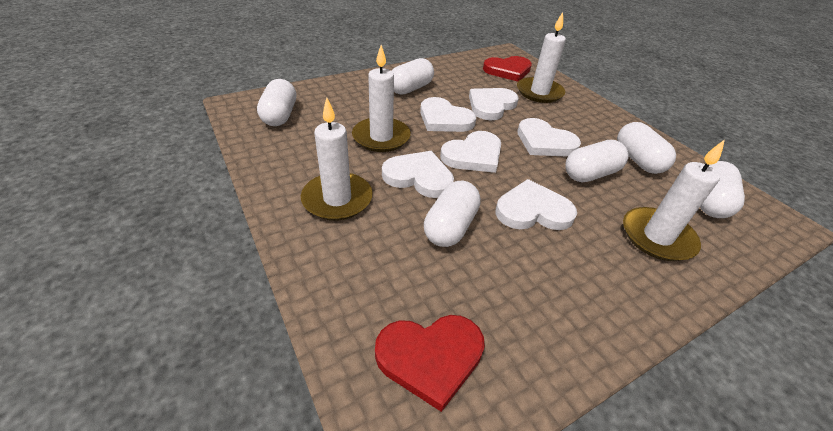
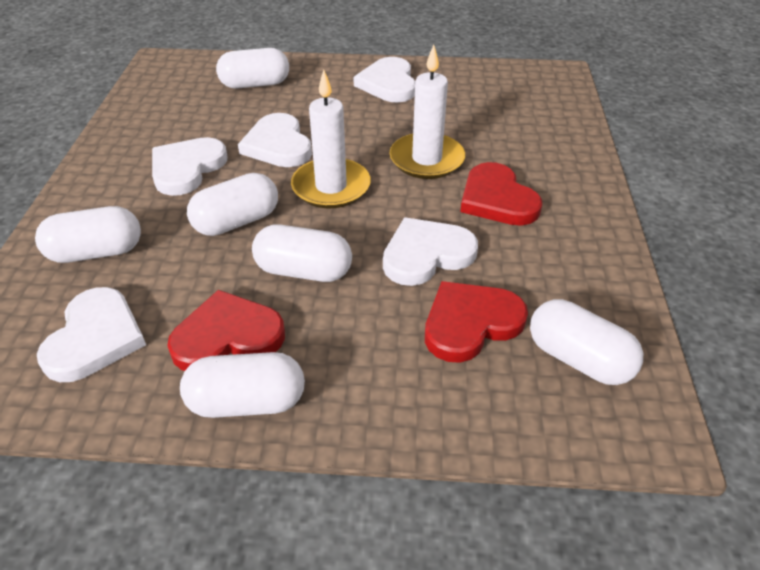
red heart: [375,315,485,412] [483,56,532,82] = 2 -> [167,290,285,371] [425,281,528,363] [460,162,542,226] = 3
white candle: [301,98,372,221] [352,45,411,152] [517,12,566,103] [623,139,725,261] = 4 -> [291,70,371,208] [389,45,465,179] = 2
white heart: [382,151,454,198] [420,97,476,132] [440,131,501,173] [469,88,519,120] [495,179,577,230] [517,118,581,157] = 6 -> [37,287,146,382] [152,137,228,196] [238,113,312,167] [353,57,415,103] [383,217,478,286] = 5

